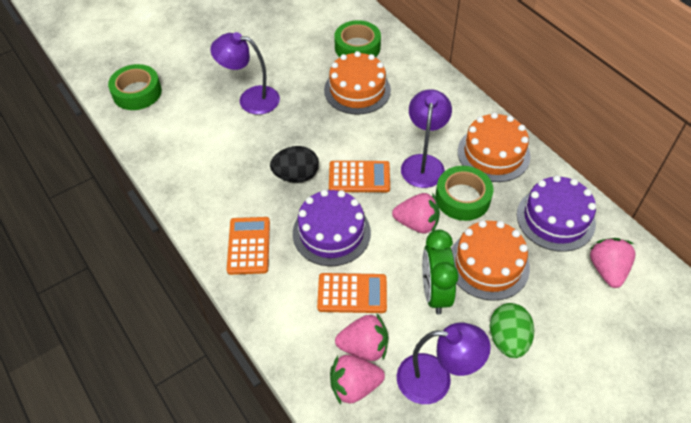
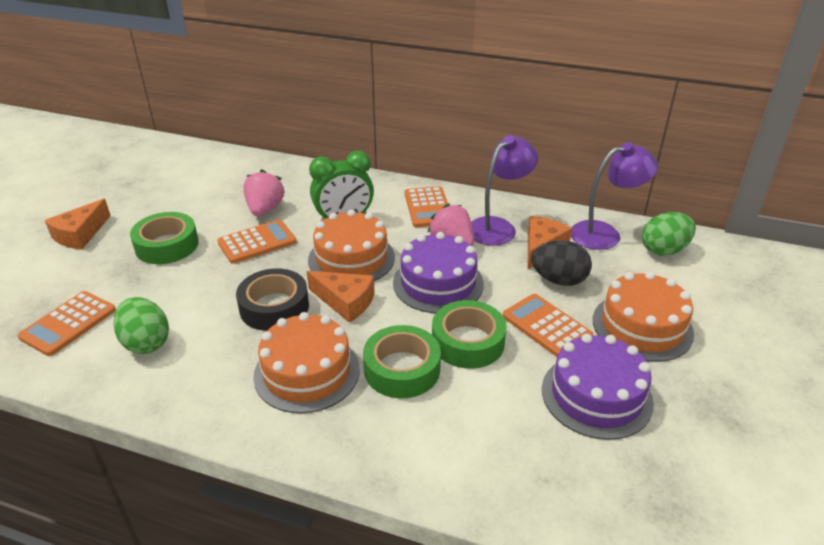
black tape: none = 0 -> [236,268,309,331] = 1
green egg: [490,303,534,358] = 1 -> [113,297,169,354] [642,212,696,256] = 2
orange calculator: [227,217,270,275] [317,273,387,313] [329,161,390,192] = 3 -> [18,291,116,356] [217,219,297,264] [405,186,448,227] [503,294,593,357] = 4
orange cheese: none = 0 -> [45,199,111,250] [307,271,375,323] [528,216,572,269] = 3
pink strawberry: [330,355,385,404] [335,314,388,361] [392,193,440,233] [590,238,636,288] = 4 -> [243,169,285,216] [427,203,474,246] = 2
purple lamp: [210,32,280,115] [397,322,491,404] [401,89,452,188] = 3 -> [471,135,538,246] [571,142,658,250] = 2

